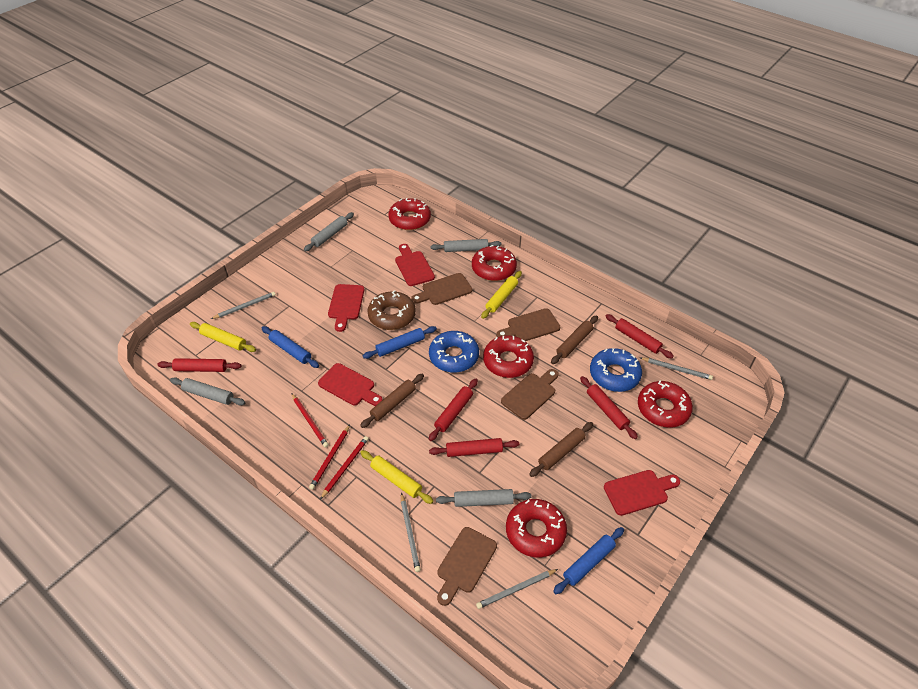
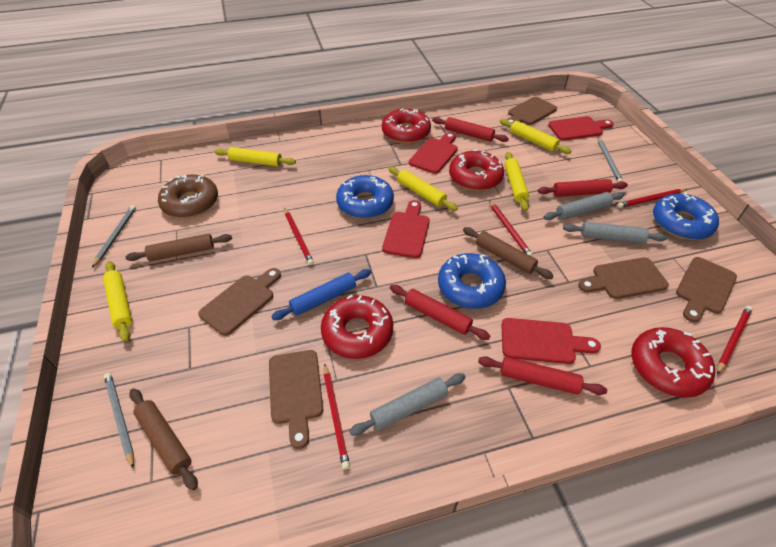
blue donut: [429,331,479,373] [590,348,642,392] = 2 -> [336,175,394,219] [438,253,506,309] [653,192,719,240] = 3
blue rolling pin: [262,326,319,368] [363,326,437,359] [553,527,624,594] = 3 -> [271,269,371,320] = 1
brown cutting board: [411,273,472,305] [437,527,497,606] [496,308,560,341] [501,369,559,420] = 4 -> [198,268,281,336] [269,350,323,449] [507,97,557,125] [578,257,669,299] [676,257,737,323] = 5
grey pencil: [211,292,276,319] [401,493,421,572] [476,569,558,609] [641,357,713,380] = 4 -> [92,205,136,268] [104,373,134,469] [598,137,623,182] = 3
grey rolling pin: [170,377,245,406] [304,212,354,251] [430,239,502,252] [436,489,532,507] = 4 -> [349,373,466,436] [543,192,625,220] [563,222,667,243] = 3
red donut: [388,198,431,230] [472,245,517,281] [483,335,534,378] [506,499,567,558] [638,380,693,427] = 5 -> [321,295,393,359] [382,108,431,143] [449,149,504,191] [631,327,715,398] = 4
red pencil: [292,394,329,448] [309,425,350,490] [320,436,369,499] = 3 -> [284,208,314,265] [324,363,350,470] [489,200,533,256] [617,189,687,208] [717,306,753,374] = 5
red rolling pin: [158,358,241,372] [429,379,478,441] [429,438,520,457] [580,376,638,439] [605,314,674,359] = 5 -> [390,285,490,340] [432,117,509,142] [478,356,607,395] [538,179,628,197] = 4
yellow rolling pin: [190,322,256,352] [360,450,433,504] [481,271,522,319] = 3 -> [103,261,132,342] [214,147,296,166] [388,167,458,211] [500,119,572,154] [505,152,529,211] = 5

